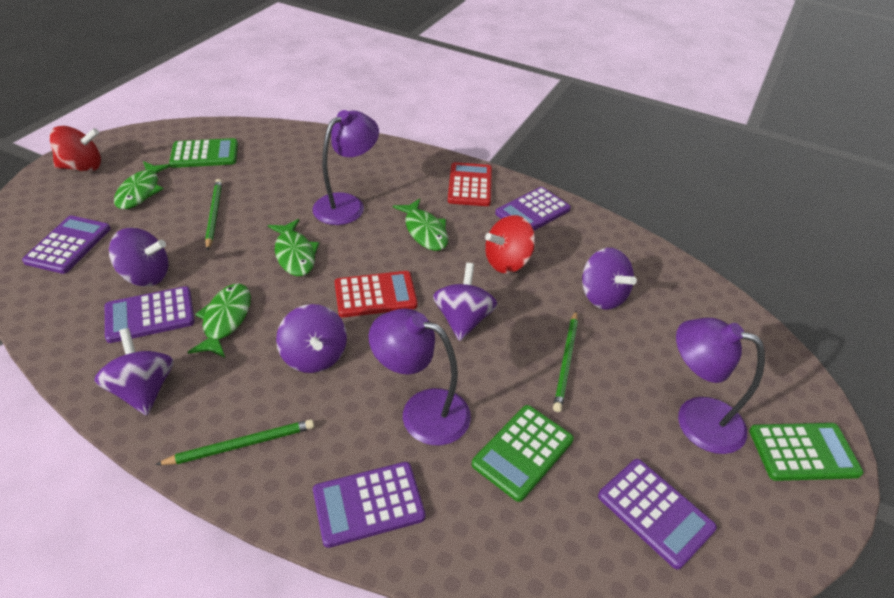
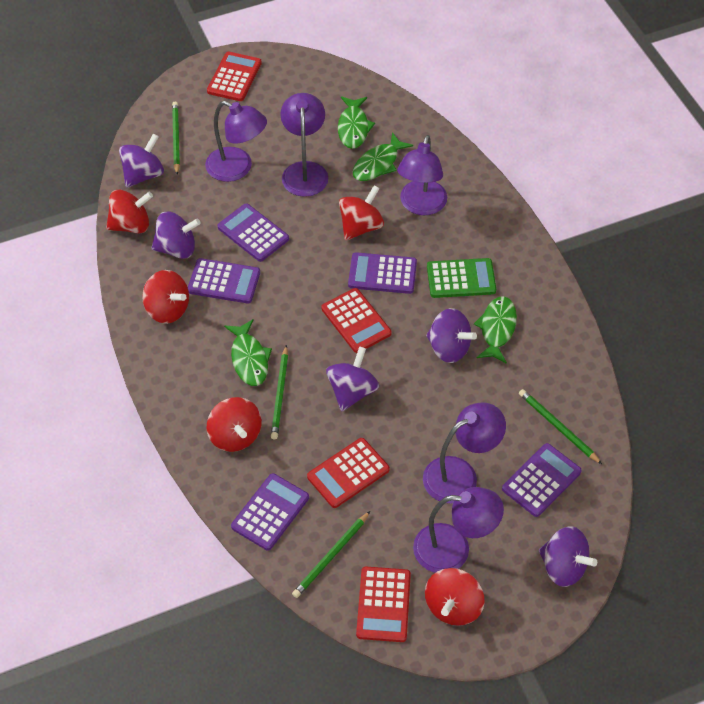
green calculator: [169,138,238,168] [472,405,574,502] [749,423,863,481] = 3 -> [427,258,496,298] = 1
green pencil: [155,419,314,465] [205,179,222,251] [553,311,578,412] = 3 -> [172,102,180,174] [271,345,288,439] [292,511,370,598] [519,389,602,464] = 4
purple lamp: [312,110,379,225] [369,309,471,445] [676,318,765,454] = 3 -> [205,101,267,182] [280,93,328,197] [397,135,447,215] [413,487,504,573] [423,402,506,504] = 5
red calculator: [335,271,418,317] [448,162,492,206] = 2 -> [207,52,262,101] [307,438,390,508] [321,288,392,353] [356,567,411,642] = 4
red spinning top: [49,126,101,172] [485,215,535,274] = 2 -> [106,190,153,234] [142,270,189,324] [207,397,262,452] [339,185,384,241] [425,568,485,625] = 5

